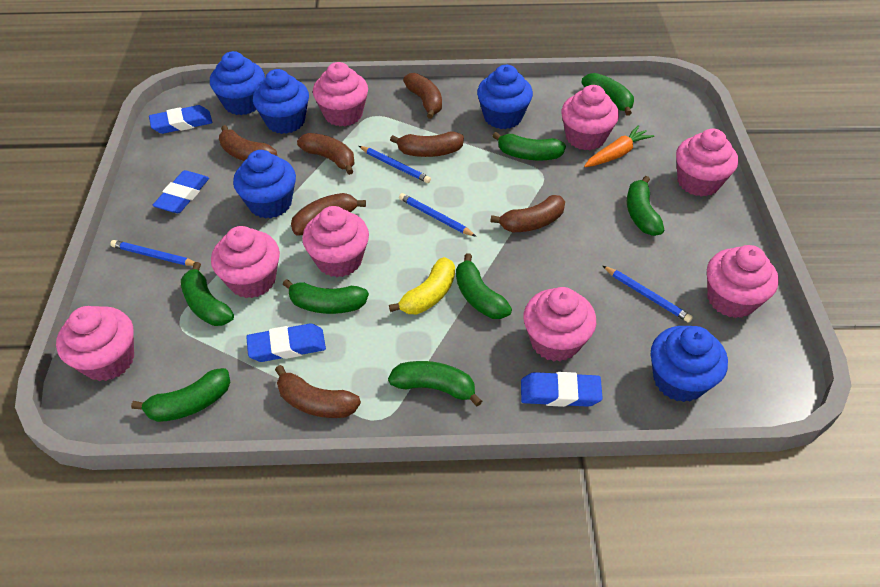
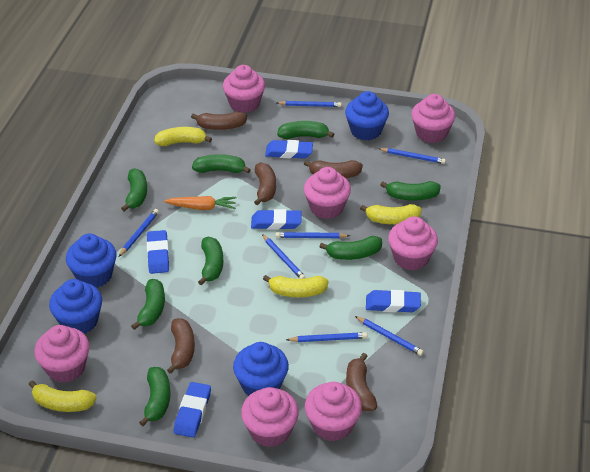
blue cupcake: [210,51,265,115] [233,150,296,219] [253,69,309,134] [477,65,533,129] [651,326,728,402] = 5 -> [49,279,102,334] [66,234,117,288] [233,342,289,396] [345,91,389,140] = 4
blue eraser: [149,105,212,134] [152,170,209,213] [246,324,326,362] [521,372,603,407] = 4 -> [147,230,169,274] [174,382,211,438] [251,209,302,230] [265,140,313,159] [366,290,421,312] = 5
blue pencil: [111,240,194,266] [359,146,431,183] [399,193,477,237] [603,266,693,322] = 4 -> [119,209,159,257] [262,234,306,279] [275,232,350,238] [277,101,342,107] [286,332,367,342] [355,316,424,356] [378,148,446,164] = 7
brown banana: [219,125,277,161] [275,365,361,418] [291,193,366,235] [297,133,354,175] [390,131,464,157] [403,73,442,119] [490,195,565,232] = 7 -> [167,318,195,374] [191,111,247,130] [254,162,276,205] [304,160,363,178] [346,353,377,412] = 5
pink cupcake: [56,306,134,381] [211,226,280,298] [302,206,369,277] [313,62,368,126] [523,287,596,362] [561,85,619,150] [676,129,738,197] [707,245,779,318] = 8 -> [34,325,90,383] [223,65,265,113] [241,387,299,447] [304,167,351,219] [305,382,362,441] [388,216,438,270] [411,94,455,143] = 7
yellow banana: [389,257,455,314] = 1 -> [28,380,97,412] [154,127,212,146] [263,275,329,297] [360,204,422,224] = 4

